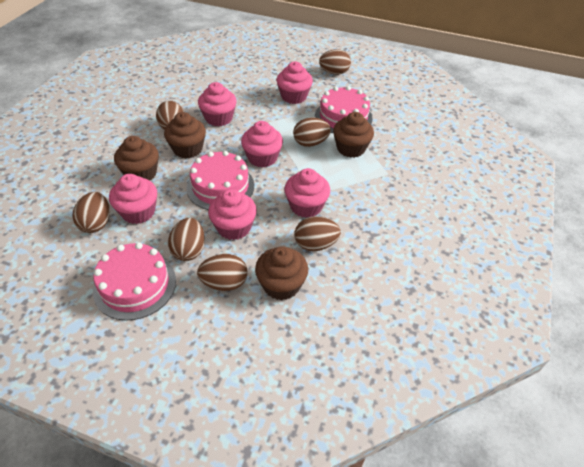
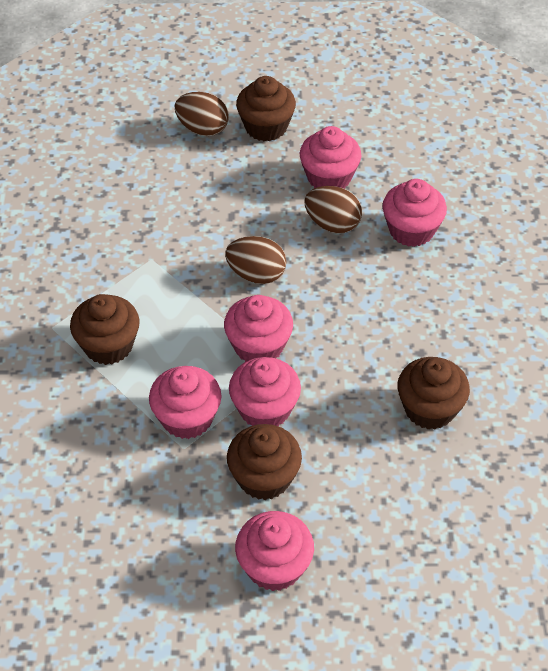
brown egg: [73,192,110,233] [156,101,184,130] [168,218,205,261] [197,254,248,291] [293,118,331,147] [295,216,341,251] [319,49,351,75] = 7 -> [175,92,229,136] [225,236,287,284] [304,186,362,234] = 3
pink cake: [93,242,176,321] [186,151,254,210] [315,86,373,133] = 3 -> none = 0

